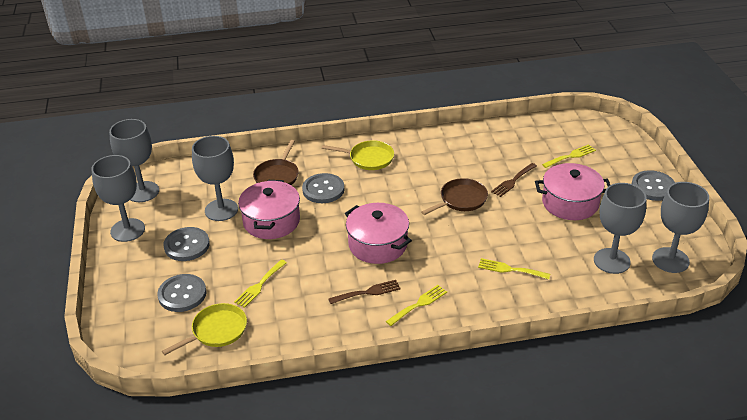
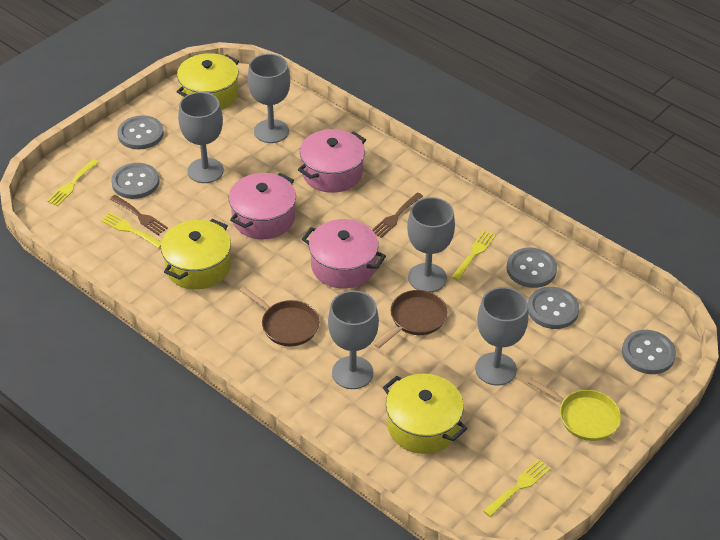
grey button: [157,274,207,312] [164,227,210,261] [302,173,344,203] [632,170,675,201] = 4 -> [111,163,159,199] [118,115,164,149] [507,247,557,288] [528,287,579,329] [622,330,676,374] = 5
yellow pan: [162,303,247,355] [322,140,394,170] = 2 -> [528,378,621,441] = 1
yellow pot: none = 0 -> [161,219,231,290] [177,53,239,110] [383,374,467,454] = 3

